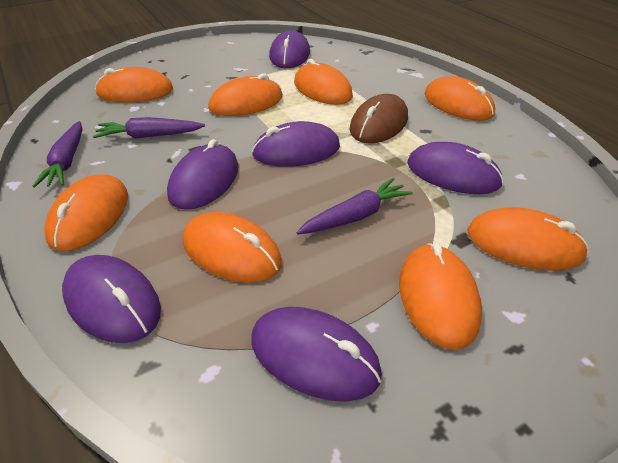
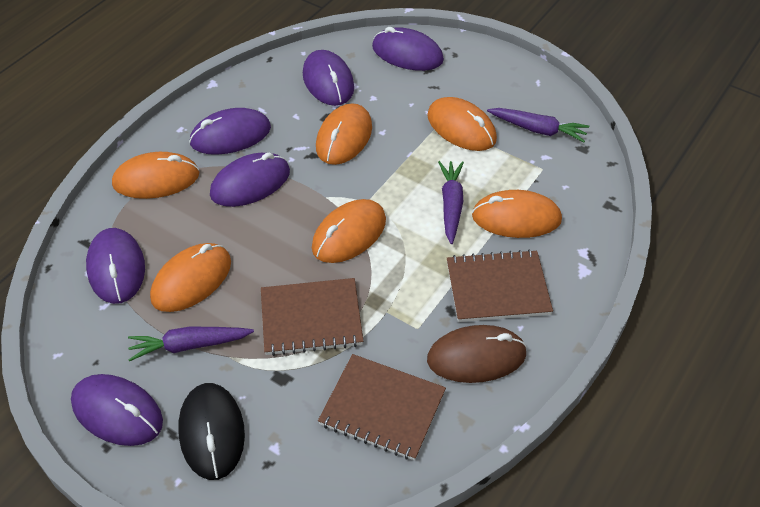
black mouse: none = 0 -> [178,383,245,480] = 1
brown notebook: none = 0 -> [261,278,363,356] [318,354,446,460] [447,249,553,322] = 3
orange mouse: [44,174,128,251] [95,67,173,103] [183,212,282,283] [208,73,283,116] [294,59,353,105] [399,243,482,350] [425,76,495,121] [467,207,589,271] = 8 -> [112,152,199,199] [150,243,231,312] [312,199,386,263] [316,103,372,165] [427,97,497,151] [472,190,562,238] = 6

